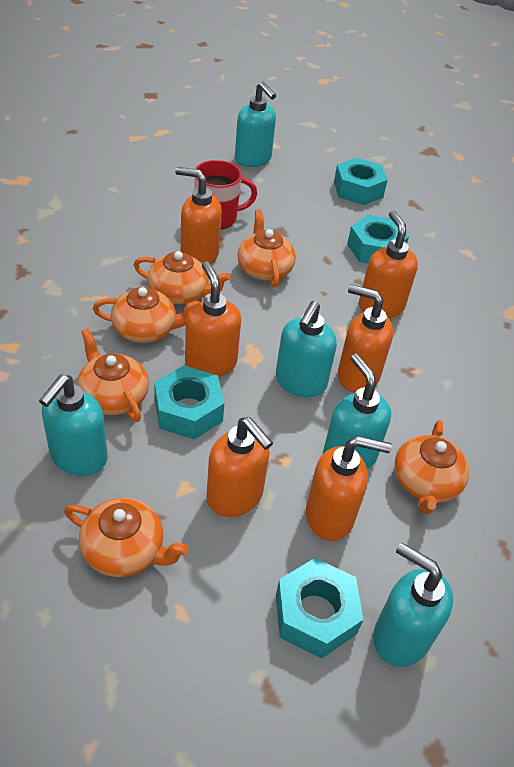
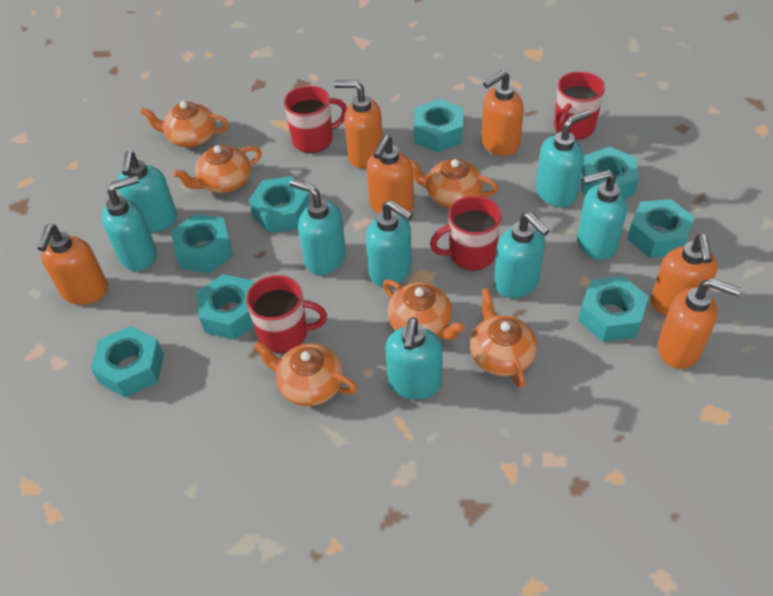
red mug: [194,160,257,229] = 1 -> [246,275,327,353] [284,85,347,153] [430,196,502,270] [554,71,605,140] = 4
turquoise nut: [154,365,224,440] [276,558,363,658] [334,158,388,205] [347,214,409,264] = 4 -> [91,326,164,398] [171,214,234,273] [196,274,254,340] [249,176,310,233] [414,99,463,152] [578,276,649,342] [581,147,639,198] [627,199,695,258] = 8
turquoise soap dispenser: [39,375,108,476] [235,81,276,167] [276,301,337,397] [323,354,391,470] [373,542,453,667] = 5 -> [101,175,157,271] [117,151,177,232] [289,179,346,275] [366,200,413,287] [386,317,443,399] [494,212,550,298] [536,110,590,207] [577,170,627,260] = 8

